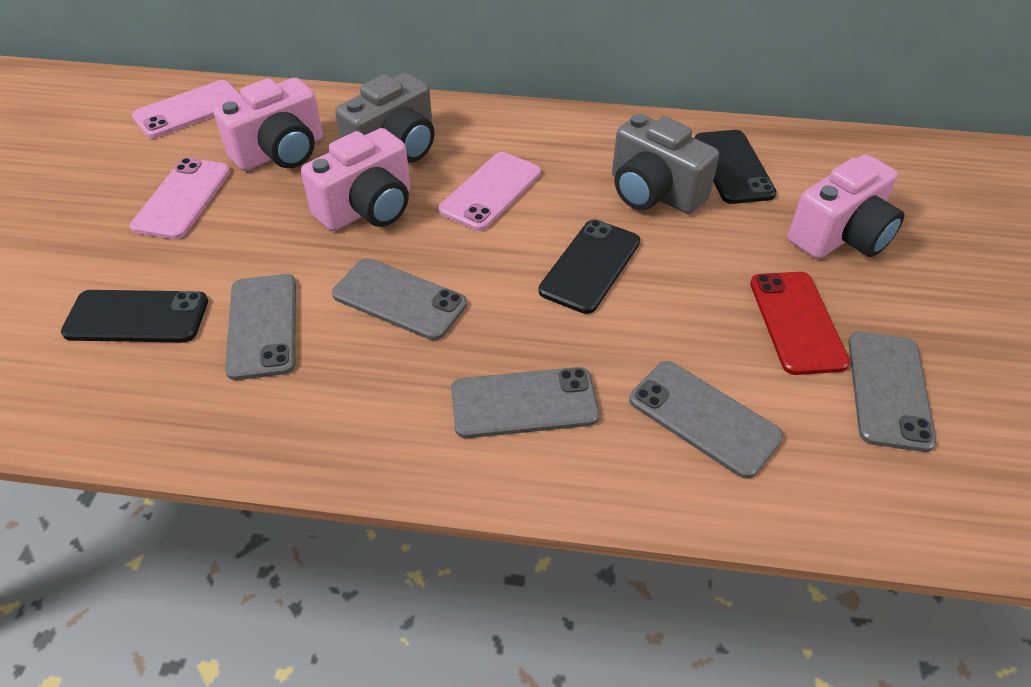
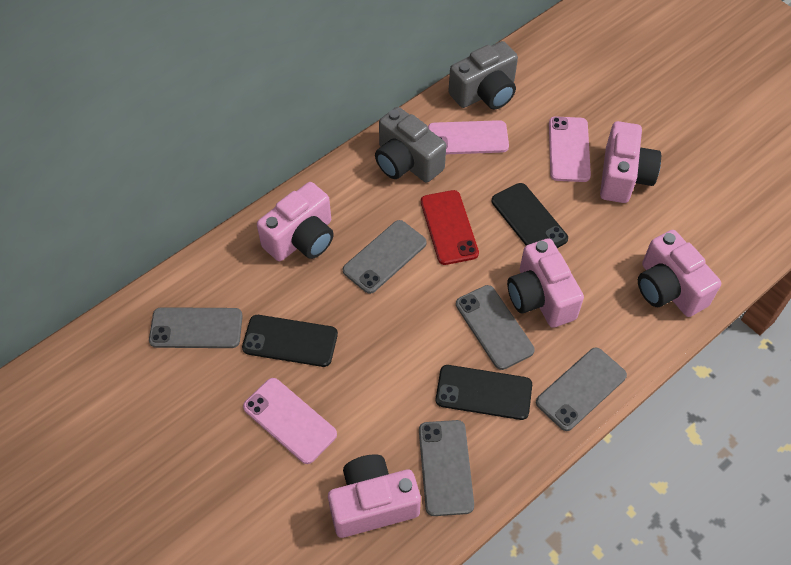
pink camera: [214,78,323,171] [301,128,410,231] [788,154,905,259] = 3 -> [257,182,334,261] [328,454,421,538] [507,238,584,328] [600,121,661,203] [638,230,721,317] = 5

